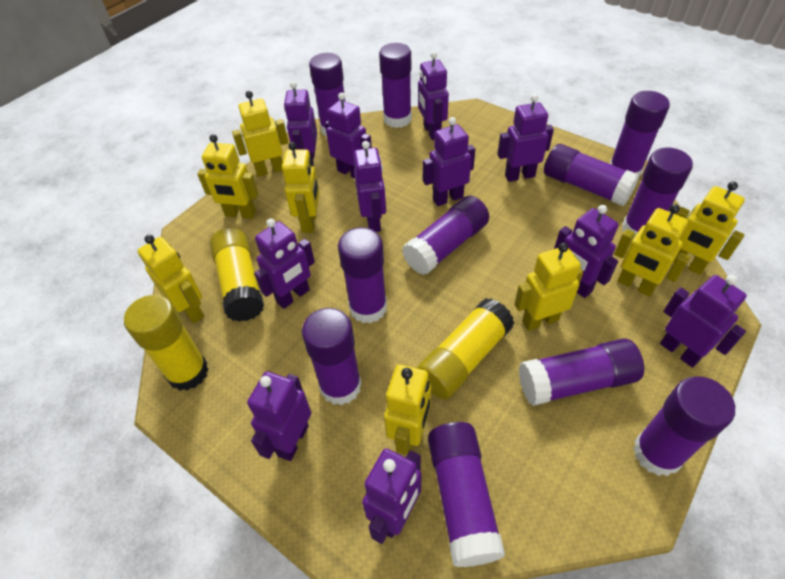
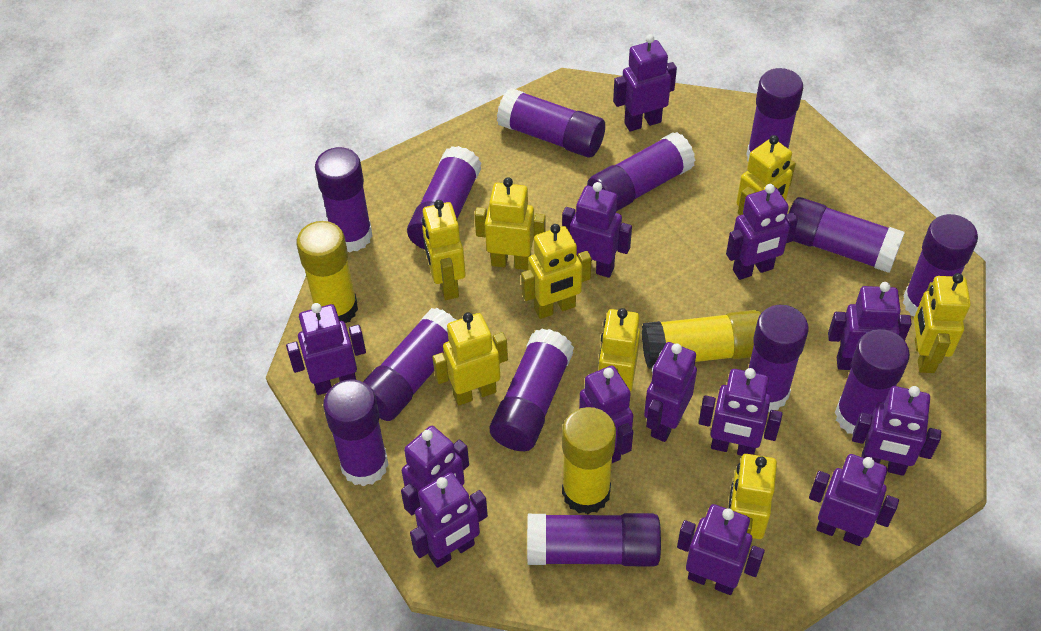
purple glue stick: [302,308,362,406] [309,53,345,136] [338,227,387,324] [379,43,412,128] [402,196,489,275] [428,422,505,567] [519,338,644,406] [544,144,640,206] [610,91,670,177] [622,147,693,239] [633,376,735,476] = 11 -> [315,147,373,252] [323,380,389,486] [363,307,456,421] [407,146,481,250] [490,329,574,451] [497,88,605,158] [527,513,661,566] [587,132,696,212] [746,68,803,161] [749,305,809,412] [788,197,905,273] [835,329,910,434] [903,214,978,316] = 13
purple robot: [247,371,311,461] [254,219,315,309] [284,81,317,166] [325,92,372,179] [354,141,386,232] [362,448,421,544] [418,51,449,140] [423,117,475,206] [497,94,554,182] [554,205,619,298] [660,275,747,368] = 11 -> [286,303,366,395] [401,426,469,515] [410,472,488,568] [562,182,632,278] [579,366,633,463] [613,34,677,131] [644,342,697,442] [677,504,765,595] [699,368,782,456] [726,184,798,280] [809,454,899,546] [828,282,912,370] [852,386,941,476] = 13

